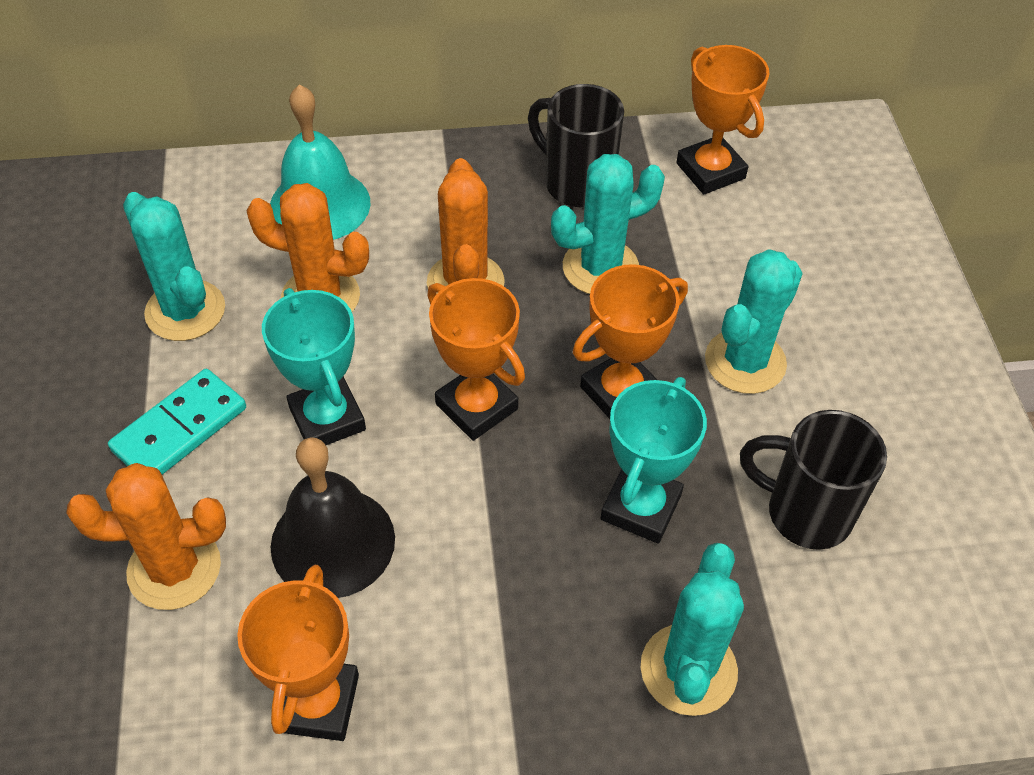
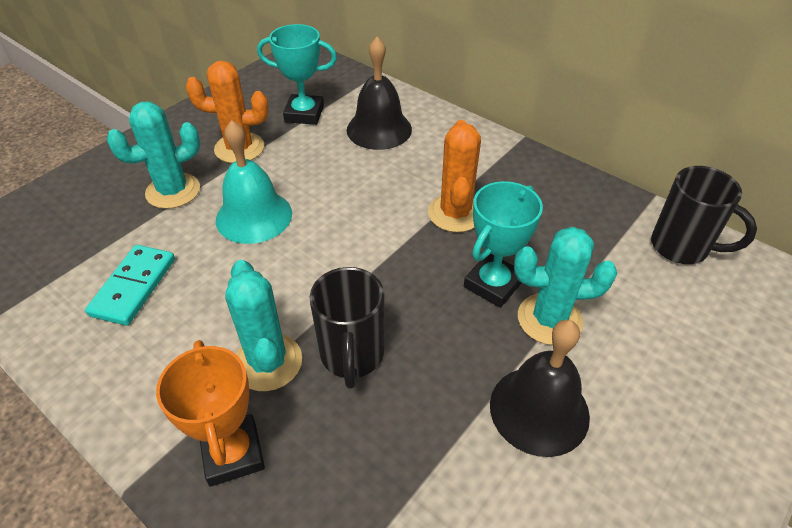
black bell: [271,437,395,598] = 1 -> [347,37,412,150] [490,320,590,457] = 2
orange cactus: [66,463,226,610] [247,183,369,312] [427,158,505,295] = 3 -> [185,61,269,163] [428,120,481,232] = 2
orange trophy: [237,565,359,741] [427,278,525,441] [573,264,688,419] [676,45,769,194] = 4 -> [156,340,265,487] = 1
turquoise cactus: [123,192,225,341] [551,154,665,294] [641,543,744,716] [705,249,803,394] = 4 -> [107,102,200,209] [225,260,302,391] [514,227,617,345] = 3

